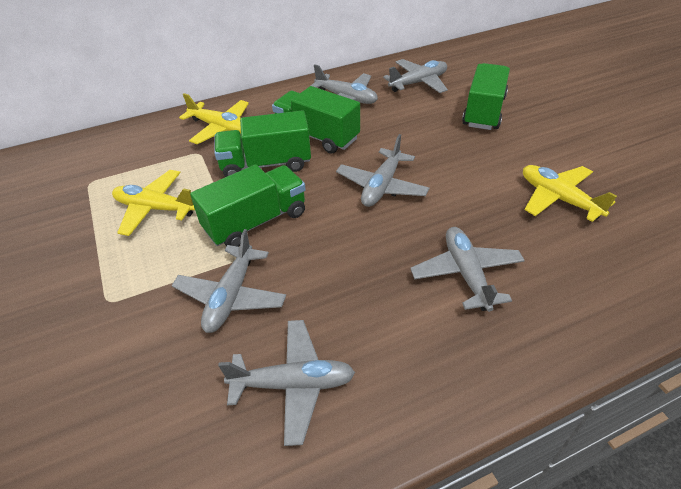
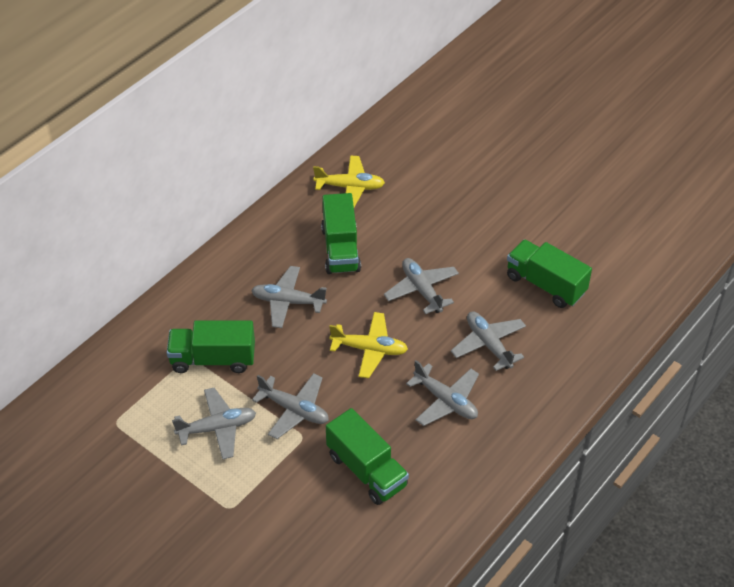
yellow plane: [112,170,195,236] [179,93,249,144] [523,165,617,222] = 3 -> [313,156,385,207] [329,312,408,378] = 2

